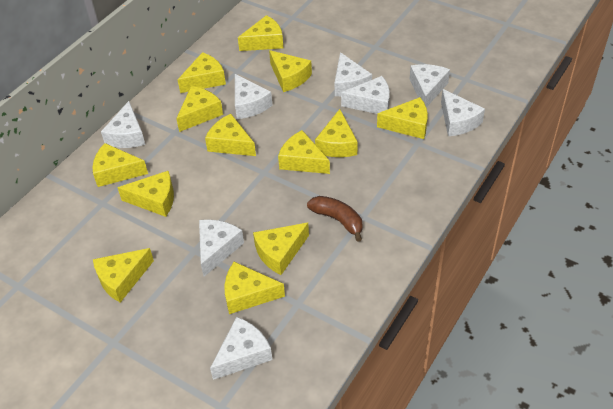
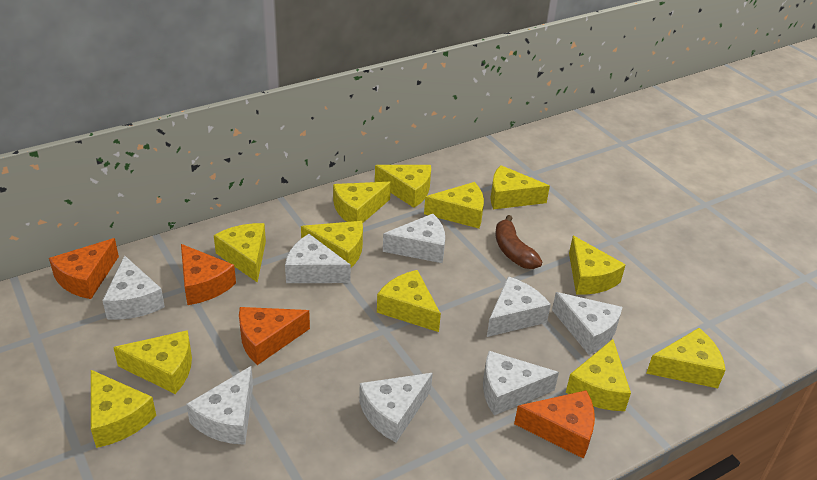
orange cheese: none = 0 -> [49,238,119,299] [181,244,236,305] [239,307,310,365] [514,390,595,459] = 4
yellow cheese: [92,143,148,187] [93,248,154,303] [117,171,174,217] [176,86,223,132] [178,52,226,93] [205,114,256,156] [224,262,285,314] [238,15,283,51] [253,223,309,275] [269,50,312,92] [278,130,330,174] [315,109,358,157] [377,97,428,139] = 13 -> [91,370,156,448] [113,330,192,394] [214,223,266,283] [301,221,363,268] [333,182,391,223] [375,165,431,208] [377,270,441,332] [424,182,484,228] [491,165,550,209] [566,339,631,411] [569,236,626,295] [646,328,726,388] = 12

